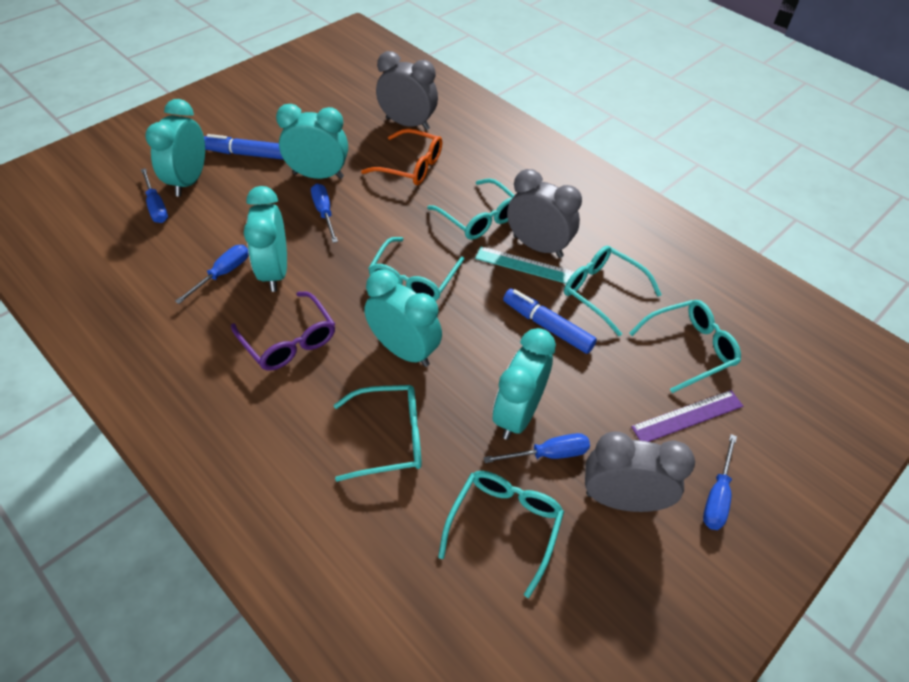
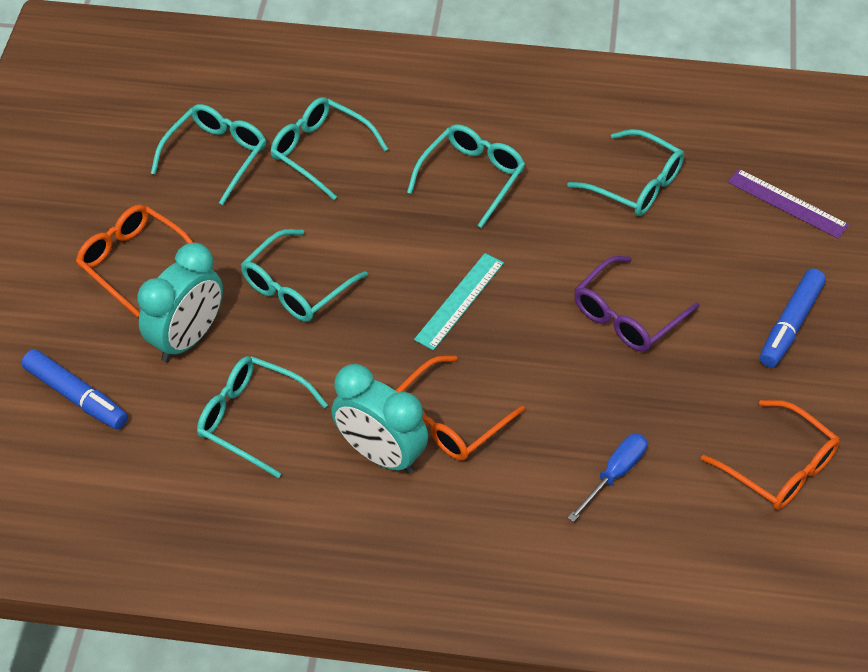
blue screwdriver: [141,168,168,223] [175,245,249,304] [311,183,338,243] [483,433,590,463] [703,434,737,530] = 5 -> [568,433,647,522] = 1
grey clock: [376,51,438,130] [507,169,582,258] [585,431,695,512] = 3 -> none = 0
orange glasses: [361,129,442,185] = 1 -> [76,205,193,317] [395,356,525,461] [701,400,840,510] = 3
turquoise clock: [145,99,205,197] [244,186,287,292] [276,104,348,179] [364,270,442,367] [493,328,556,440] = 5 -> [137,243,223,362] [331,364,428,474] = 2

